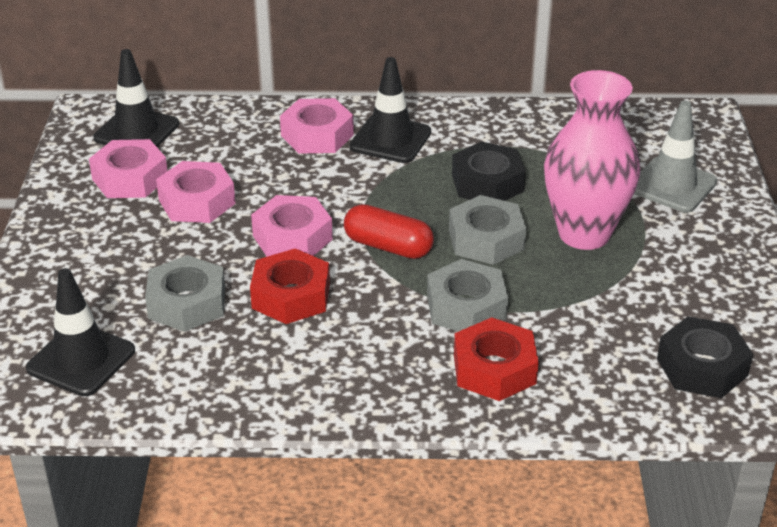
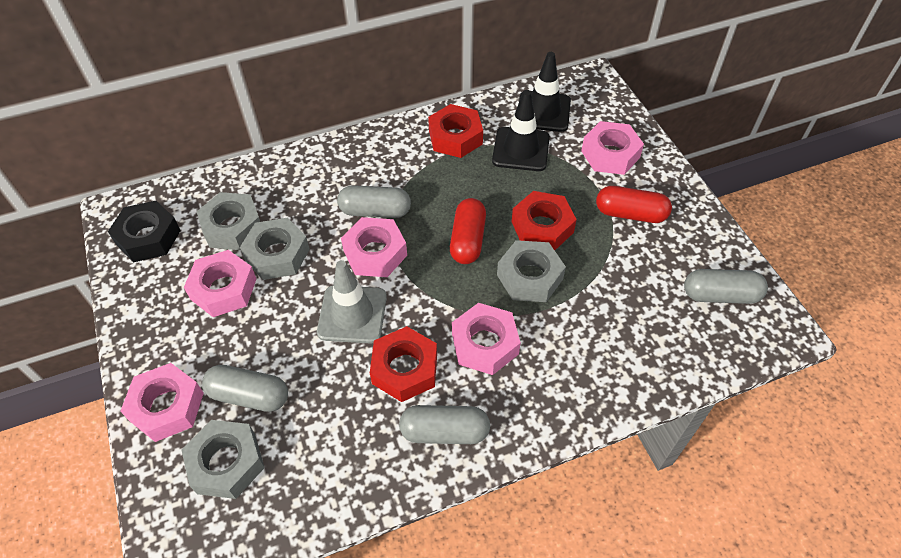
black nut: [452,141,526,201] [657,316,753,398] = 2 -> [108,201,181,262] = 1
black traffic cone: [26,268,135,396] [93,49,179,147] [349,57,431,163] = 3 -> [492,90,550,171] [519,52,571,132] = 2
grey capsule: none = 0 -> [202,365,288,412] [337,185,411,218] [399,405,490,444] [684,269,768,304] = 4
grey nut: [145,255,225,332] [427,259,508,332] [449,195,526,265] = 3 -> [181,420,265,499] [197,192,260,250] [240,218,310,280] [497,240,566,302] = 4
pink nut: [89,139,167,198] [156,161,236,223] [251,195,333,257] [280,98,354,154] = 4 -> [120,363,204,442] [184,250,257,317] [341,217,407,277] [452,303,521,375] [581,121,644,175] = 5
pink vase: [544,70,640,250] = 1 -> none = 0
red capsule: [344,204,434,259] = 1 -> [450,198,486,264] [596,186,672,223] = 2
red nut: [250,249,330,324] [454,317,539,401] = 2 -> [370,326,437,402] [428,104,483,158] [512,191,577,250] = 3

